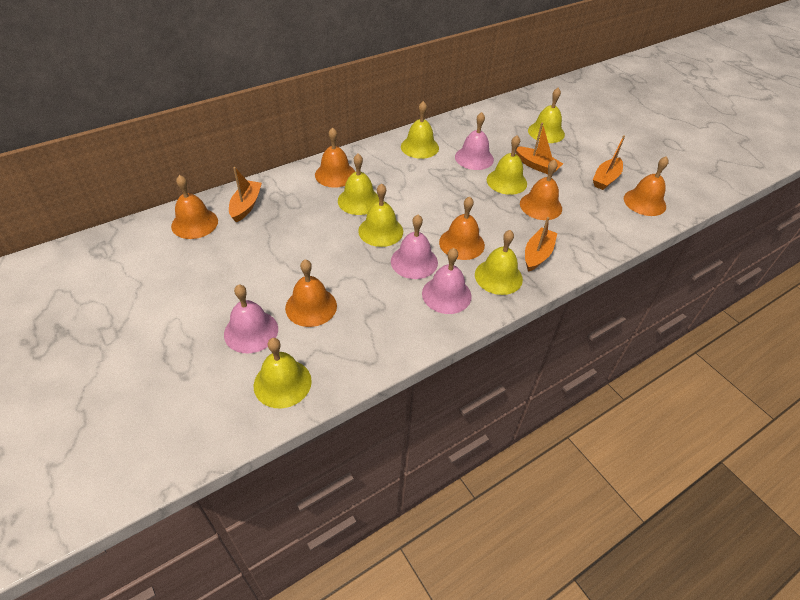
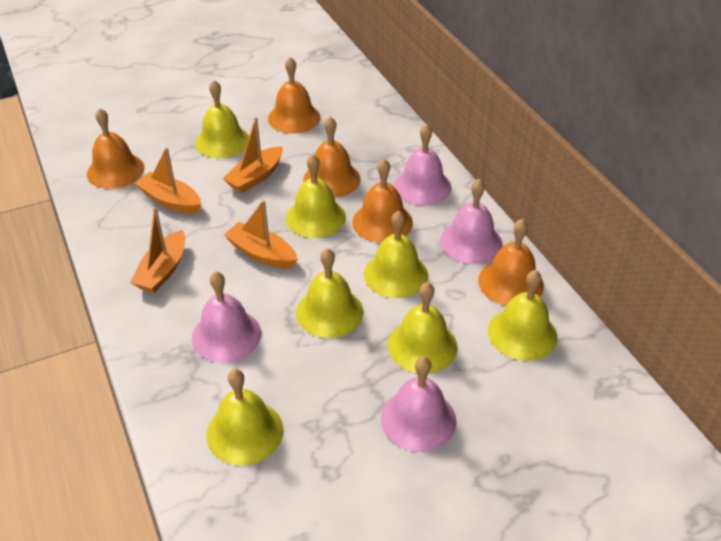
orange bell: [171,175,218,239] [285,259,337,327] [315,127,355,188] [439,196,485,260] [520,159,562,220] [624,156,669,216] = 6 -> [87,108,144,189] [268,57,320,133] [303,117,361,198] [352,159,413,243] [478,219,544,306] = 5

